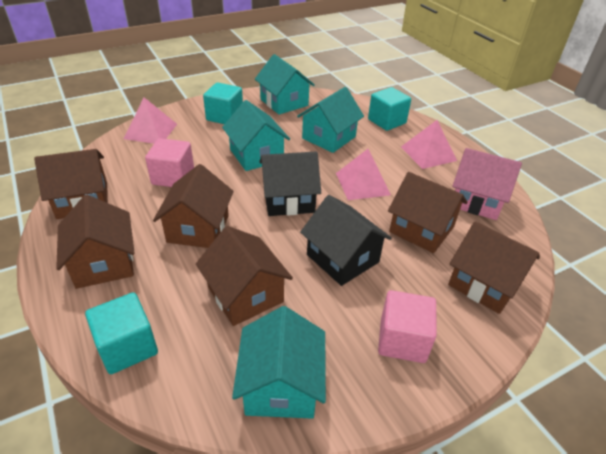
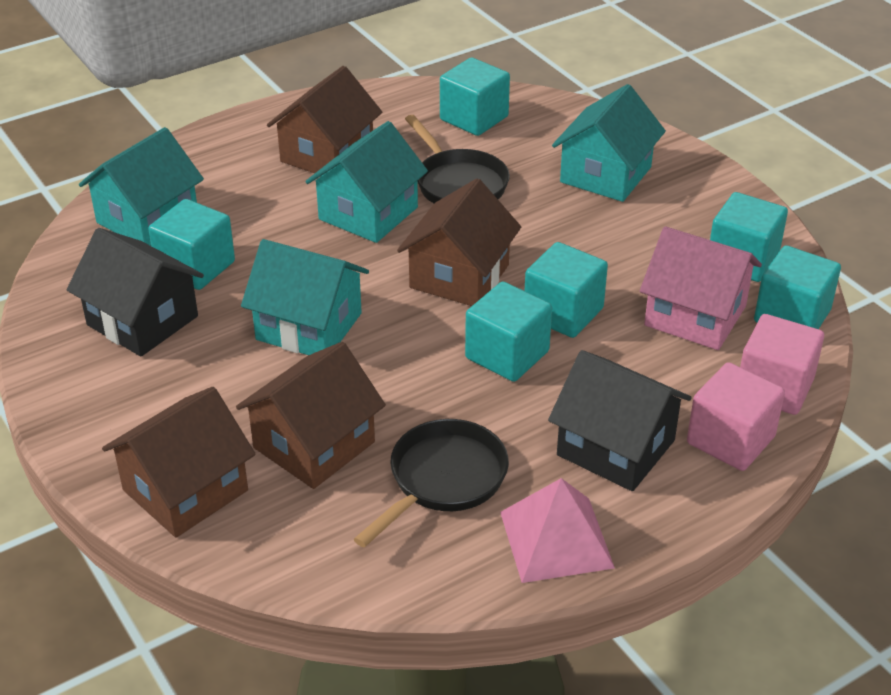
black pan: none = 0 -> [354,419,509,548] [405,115,510,203] = 2
brown house: [34,149,108,219] [56,195,135,289] [153,164,234,248] [196,226,293,326] [388,172,468,253] [448,221,540,314] = 6 -> [102,387,255,538] [236,342,386,489] [267,66,382,173] [397,179,521,306] = 4
pink pyramid: [124,97,177,144] [336,149,391,200] [401,120,457,169] = 3 -> [500,478,615,583] = 1
turquoise cube: [85,292,158,374] [203,82,243,124] [368,87,411,131] = 3 -> [148,199,235,290] [440,57,510,136] [465,282,552,382] [525,242,608,338] [710,192,788,282] [754,246,841,329] = 6

